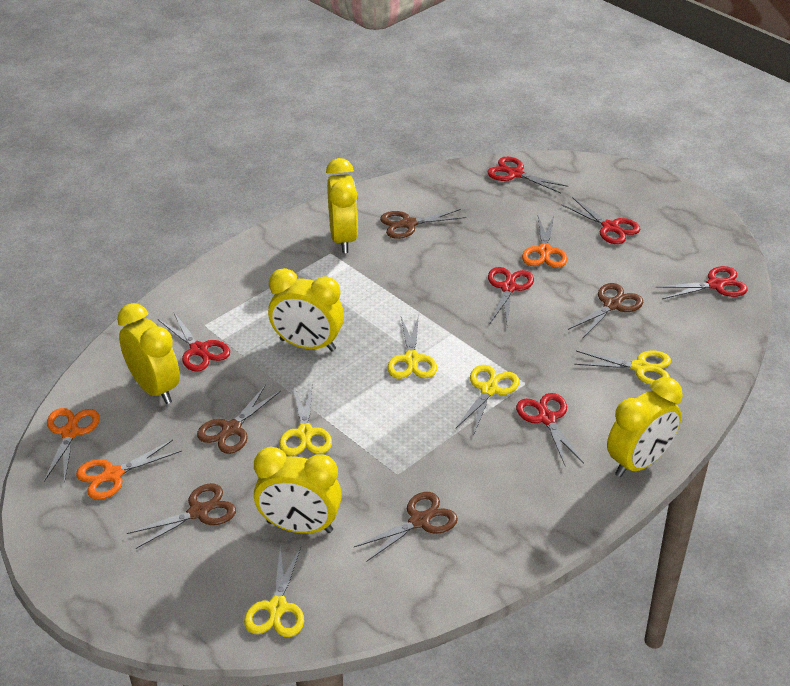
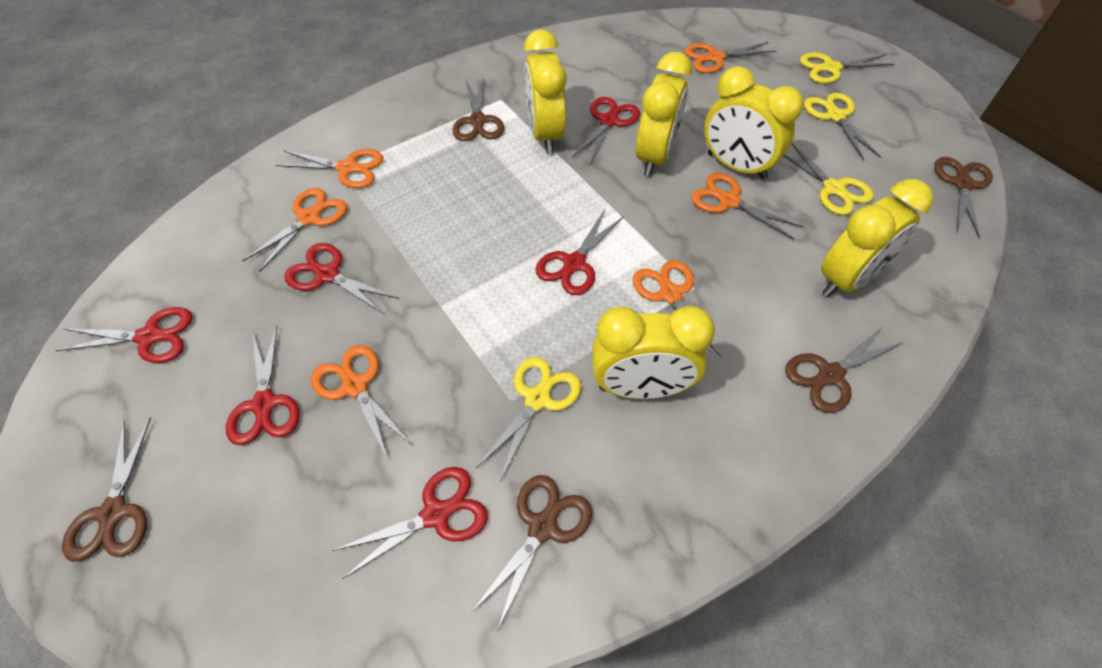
orange scissors: [44,408,100,483] [76,440,182,500] [522,216,567,268] = 3 -> [242,188,347,272] [276,149,383,188] [311,345,413,459] [633,260,721,356] [685,42,776,73] [691,173,803,240] = 6
yellow scissors: [244,547,304,637] [279,386,332,456] [387,315,437,379] [455,365,520,433] [574,351,671,385] = 5 -> [476,357,581,482] [783,143,874,215] [800,53,895,84] [804,93,881,161] = 4

